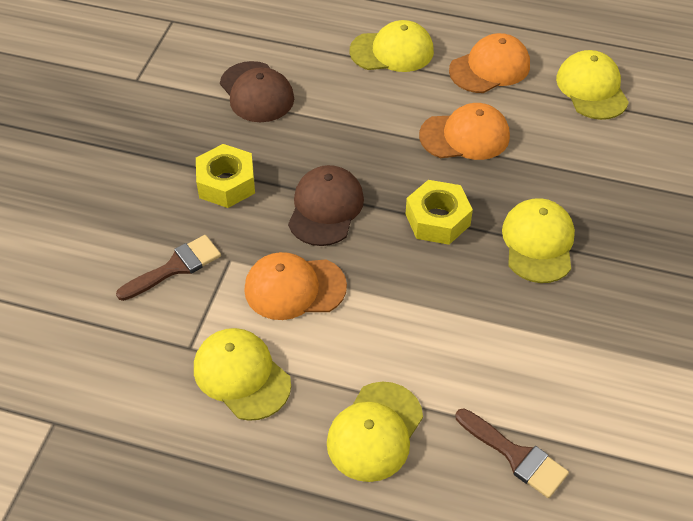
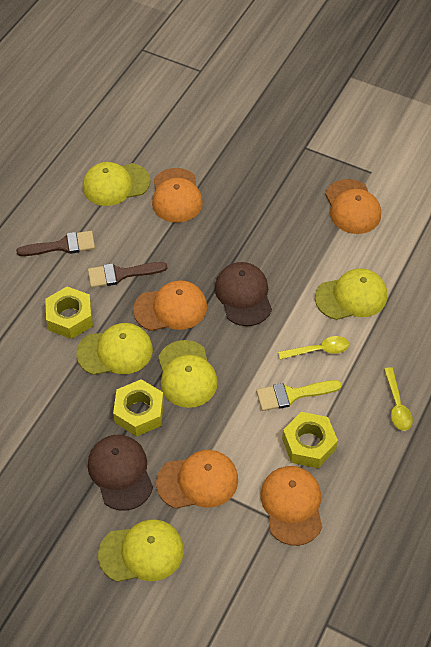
orange cap: [244,252,347,320] [419,103,510,160] [449,33,530,93] = 3 -> [133,280,207,331] [152,168,203,222] [156,450,238,509] [261,466,322,546] [325,179,381,234] = 5
yellow brush: none = 0 -> [256,380,341,411] = 1
yellow nut: [196,144,255,208] [406,180,473,245] = 2 -> [45,287,93,339] [113,379,164,436] [282,412,338,468] = 3
yellow spoon: none = 0 -> [278,336,349,359] [384,367,413,431] = 2

